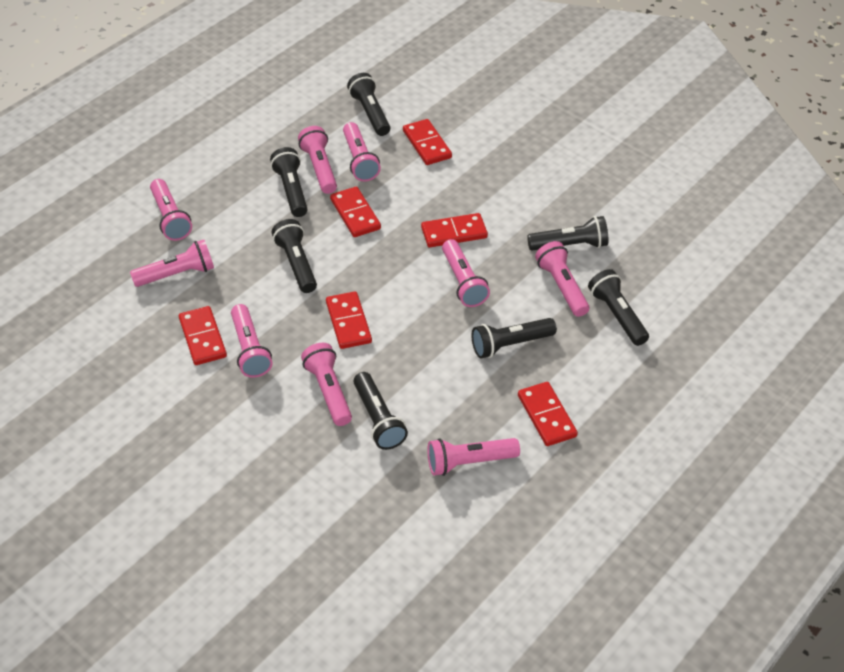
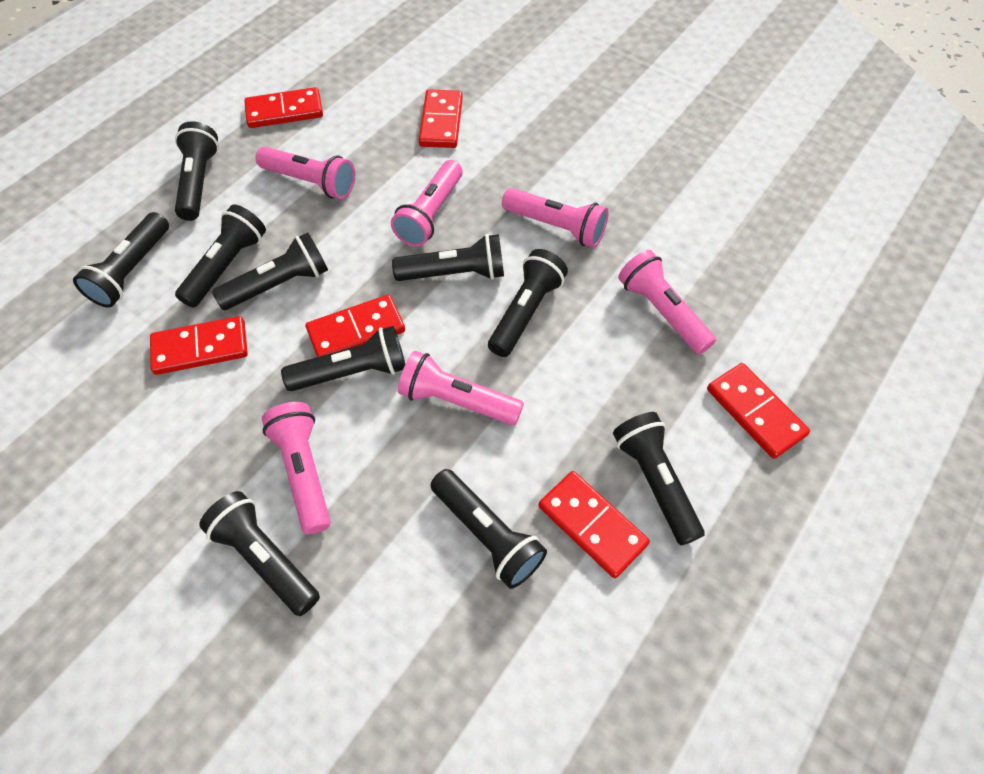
black flashlight: [270,147,308,217] [272,219,317,293] [347,73,390,136] [354,372,408,450] [472,318,557,358] [527,216,608,251] [588,269,649,346] = 7 -> [73,212,169,308] [175,121,219,221] [175,204,266,308] [199,491,320,616] [212,232,328,310] [281,326,405,391] [392,234,504,281] [431,469,547,589] [488,249,568,357] [613,412,705,546] = 10
pink flashlight: [130,240,214,287] [150,179,192,241] [231,304,273,378] [298,126,337,194] [301,343,352,426] [343,122,381,182] [427,438,520,476] [442,239,490,307] [535,241,589,317] = 9 -> [256,147,355,199] [262,402,331,534] [391,160,463,247] [398,351,524,425] [502,188,609,248] [618,250,716,354] = 6

